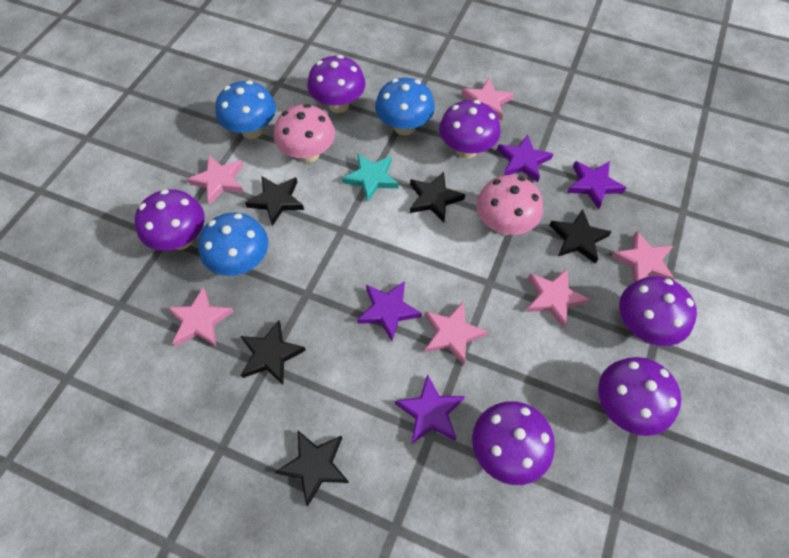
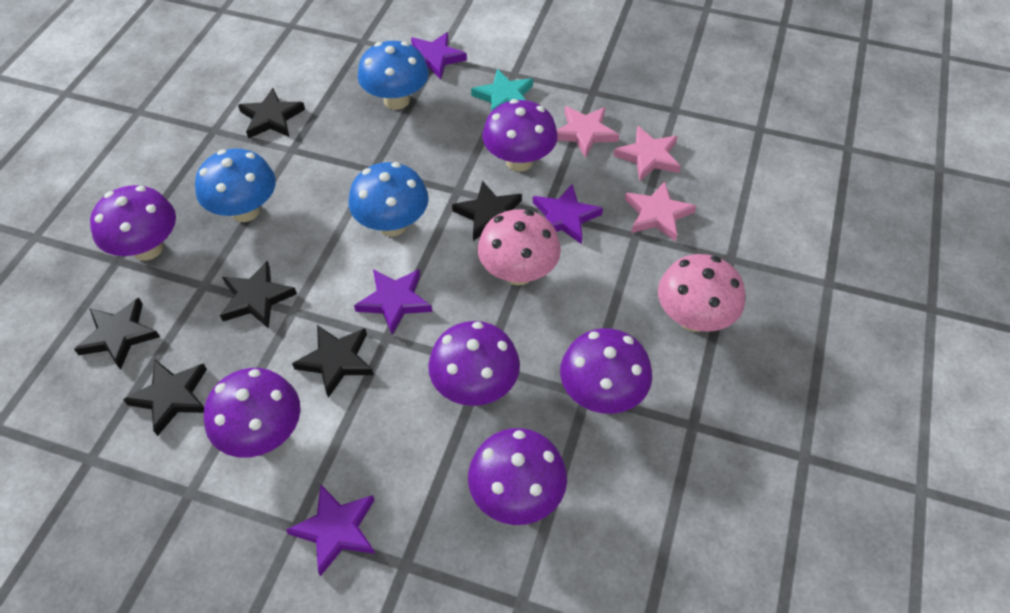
black star: [241,320,306,385] [245,176,304,226] [275,431,349,506] [410,172,465,222] [549,209,612,264] = 5 -> [74,298,160,370] [123,360,207,436] [220,261,297,329] [238,88,305,139] [292,325,374,398] [452,181,522,241] = 6
pink star: [167,287,234,347] [187,155,244,204] [425,302,488,365] [461,79,514,121] [526,269,590,328] [611,231,675,283] = 6 -> [557,106,619,158] [613,126,681,181] [625,181,696,242] = 3

